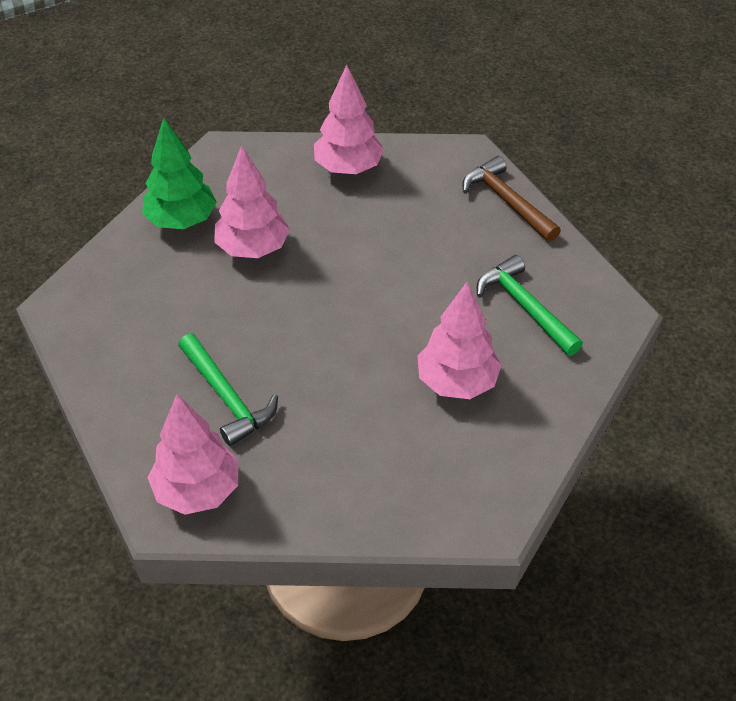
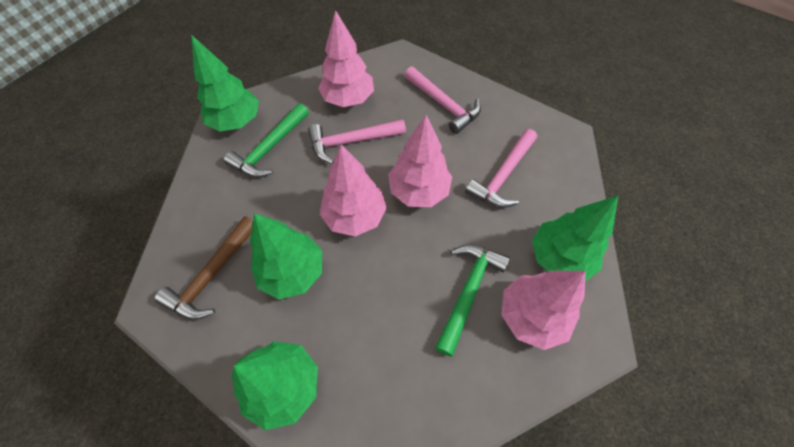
green tree: [142,117,217,229] = 1 -> [191,35,259,131] [232,341,318,430] [250,213,322,299] [532,195,619,281] = 4
pink hammer: none = 0 -> [308,119,406,164] [404,66,481,134] [465,129,537,208] = 3

